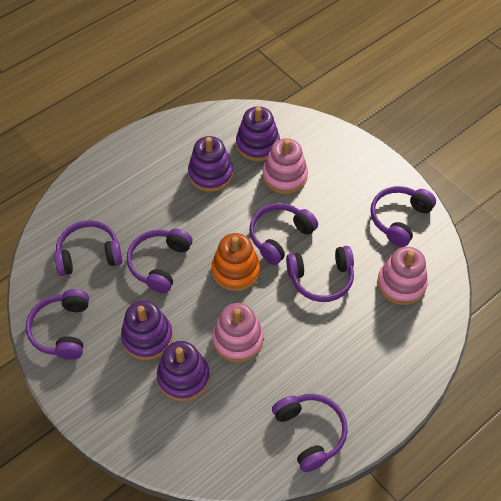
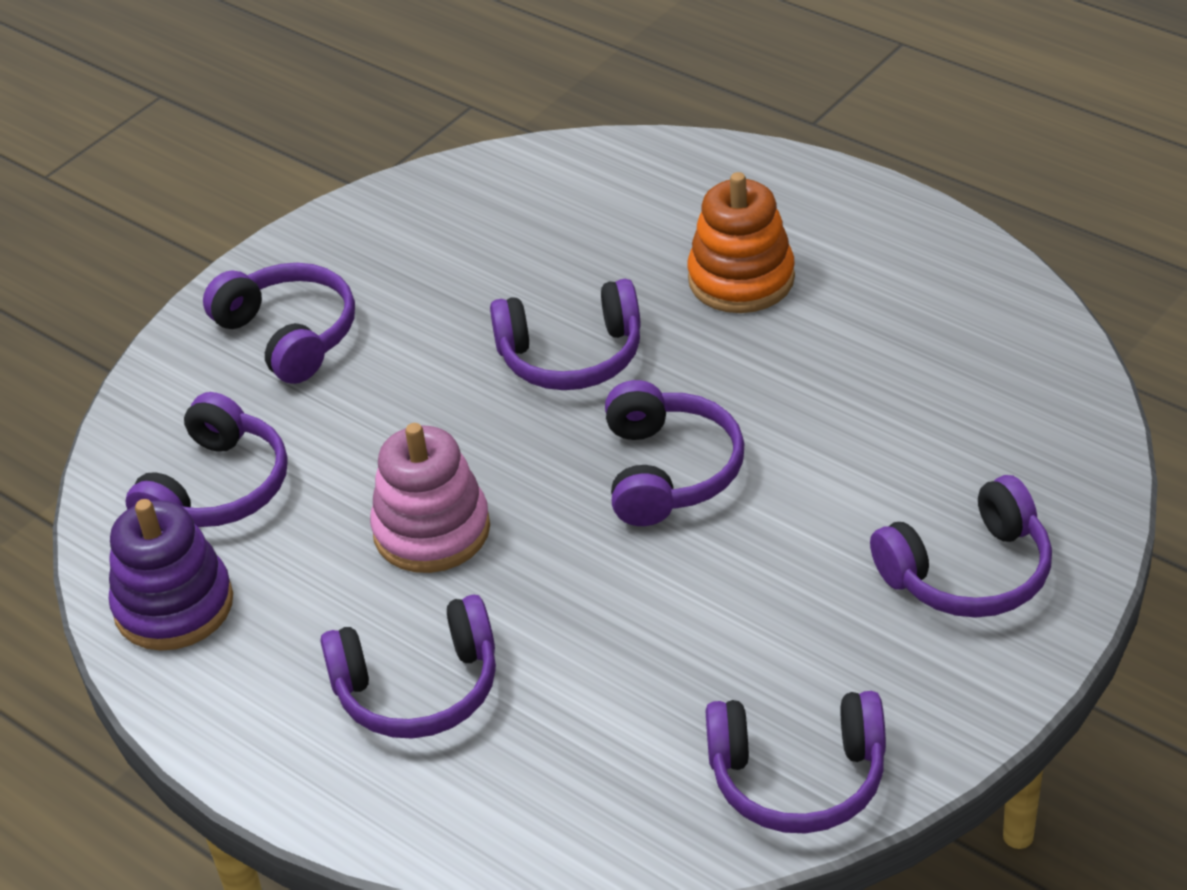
pink stacking toy: [212,303,264,363] [263,138,308,194] [377,247,428,305] = 3 -> [370,423,490,573] = 1
purple stacking toy: [121,300,173,360] [157,341,210,401] [188,136,233,192] [236,106,280,161] = 4 -> [109,499,233,651] = 1

